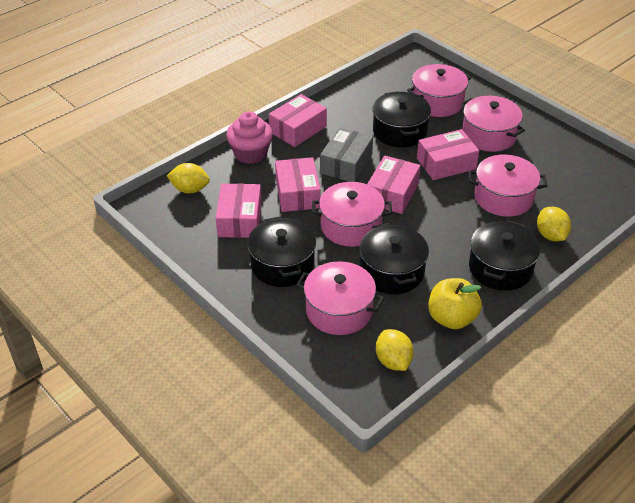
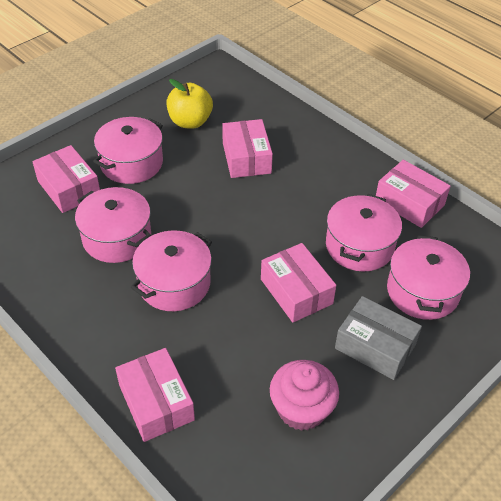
black pot: [247,216,316,287] [359,223,429,294] [372,91,431,147] [469,220,541,291] = 4 -> none = 0
yellow lemon: [167,163,210,193] [376,329,414,371] [537,207,571,241] = 3 -> none = 0

